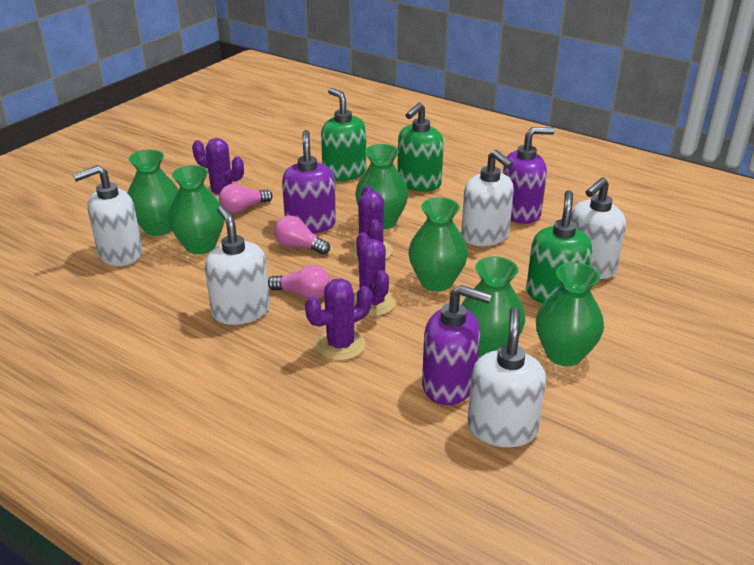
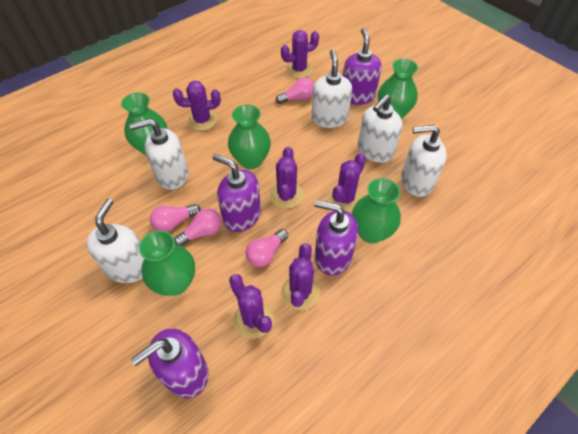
green soap dispenser: [321,88,366,181] [397,103,444,192] [526,190,593,304] = 3 -> none = 0
green vase: [127,150,179,236] [168,165,224,254] [355,144,408,229] [408,197,468,292] [462,256,525,357] [536,262,604,366] = 6 -> [121,92,168,156] [139,230,195,296] [228,105,271,169] [352,178,401,244] [378,58,418,119] = 5
pink light bulb: [219,184,273,213] [268,265,330,299] [274,215,330,255] = 3 -> [150,204,201,232] [174,208,221,246] [246,229,288,267] [276,77,314,104] = 4
purple cactus: [192,138,244,203] [305,278,372,361] [350,186,393,260] [354,232,396,316] = 4 -> [173,81,221,131] [229,274,274,339] [270,147,304,209] [281,30,319,78] [281,243,320,310] [328,153,366,212] = 6
purple soap dispenser: [282,130,336,233] [422,285,492,405] [503,127,555,224] = 3 -> [131,328,208,398] [212,154,261,232] [314,200,358,275] [343,28,381,105] = 4

